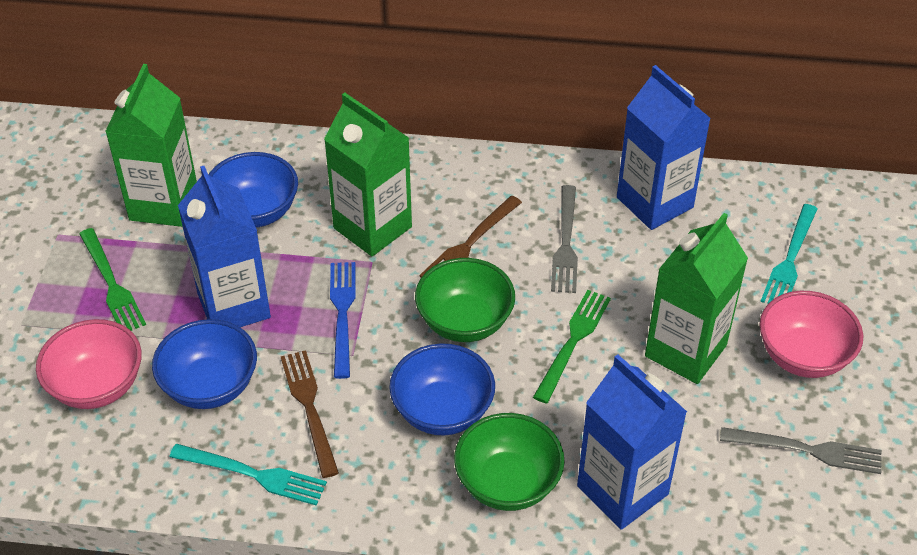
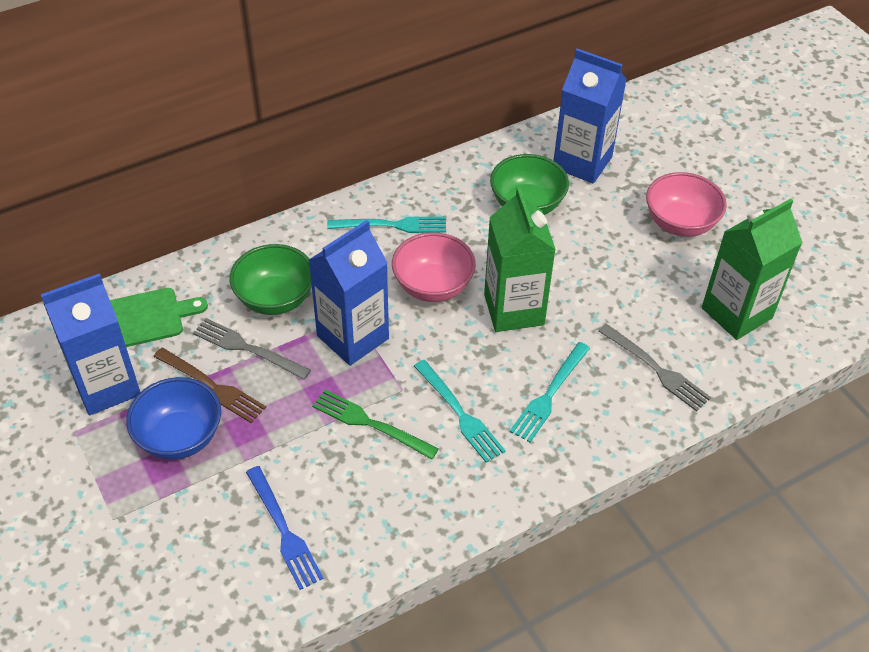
blue bowl: [152,319,257,409] [209,152,298,228] [389,343,495,435] = 3 -> [126,377,221,460] = 1
brown fork: [281,350,339,478] [419,196,522,277] = 2 -> [153,348,266,423] = 1
green carton: [105,64,197,227] [324,92,412,256] [645,213,748,384] = 3 -> [484,187,556,332] [702,198,803,340] = 2
green cutting board: none = 0 -> [110,288,208,347] = 1
green fork: [79,228,146,331] [533,290,611,404] = 2 -> [312,390,439,460] = 1
turquoise fork: [169,444,327,506] [761,204,817,304] = 2 -> [327,216,446,233] [414,360,506,463] [510,342,590,442] = 3

